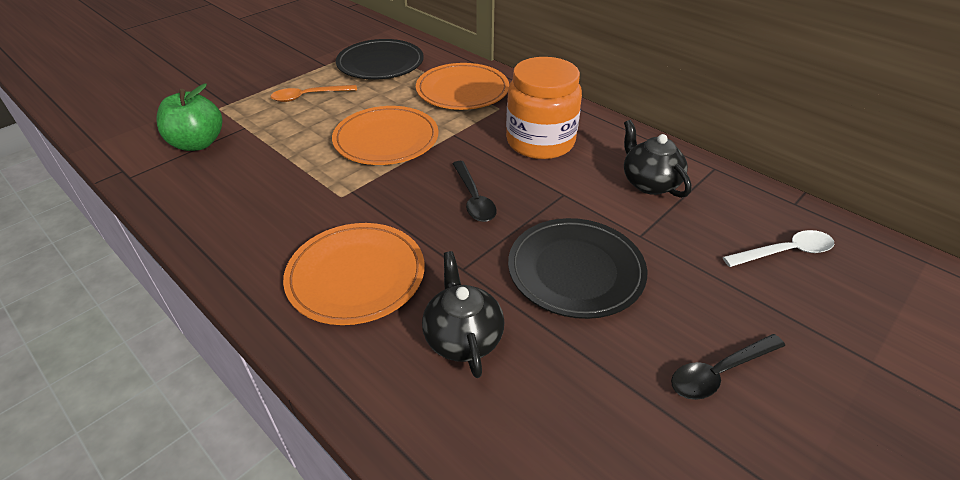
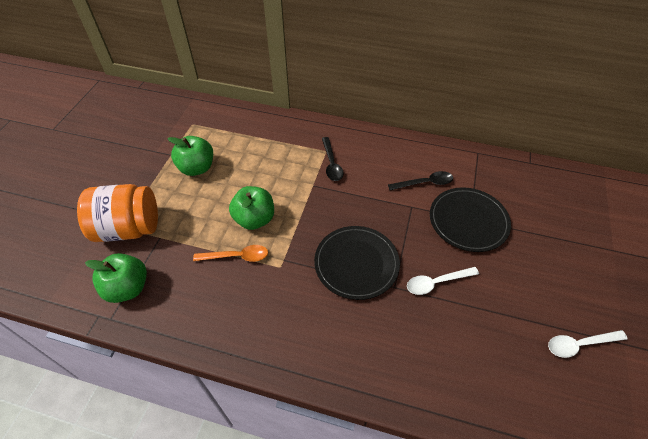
black teapot: [422,251,504,378] [624,120,692,198] = 2 -> none = 0
green apple: [157,84,223,151] = 1 -> [85,253,147,303] [168,136,213,176] [229,186,274,230] = 3
orange plate: [283,223,425,325] [332,106,439,165] [416,63,509,110] = 3 -> none = 0
white spoon: [723,230,834,267] = 1 -> [407,267,479,295] [548,330,628,358] = 2

